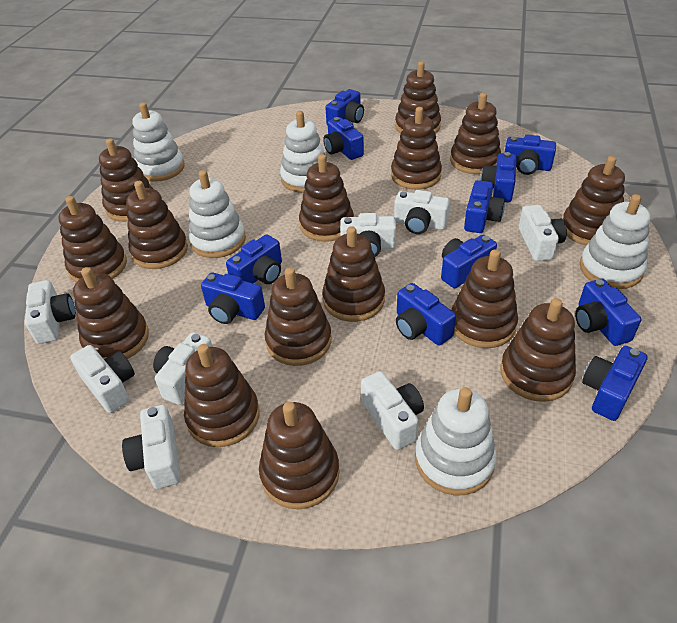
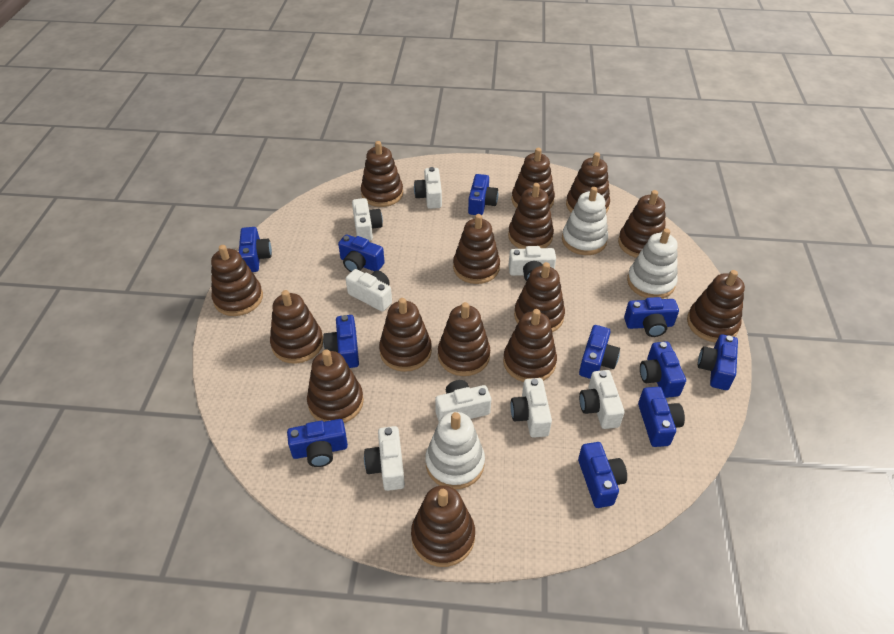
white stacking toy: [132,102,185,182] [188,170,246,258] [280,111,325,193] [415,387,497,495] [580,194,650,289] = 5 -> [425,412,485,489] [562,187,608,255] [627,228,678,299] = 3

